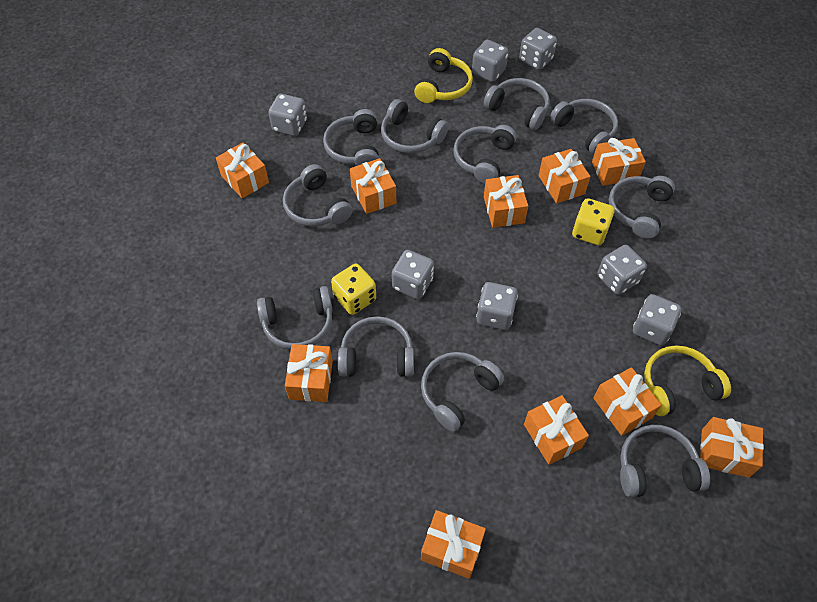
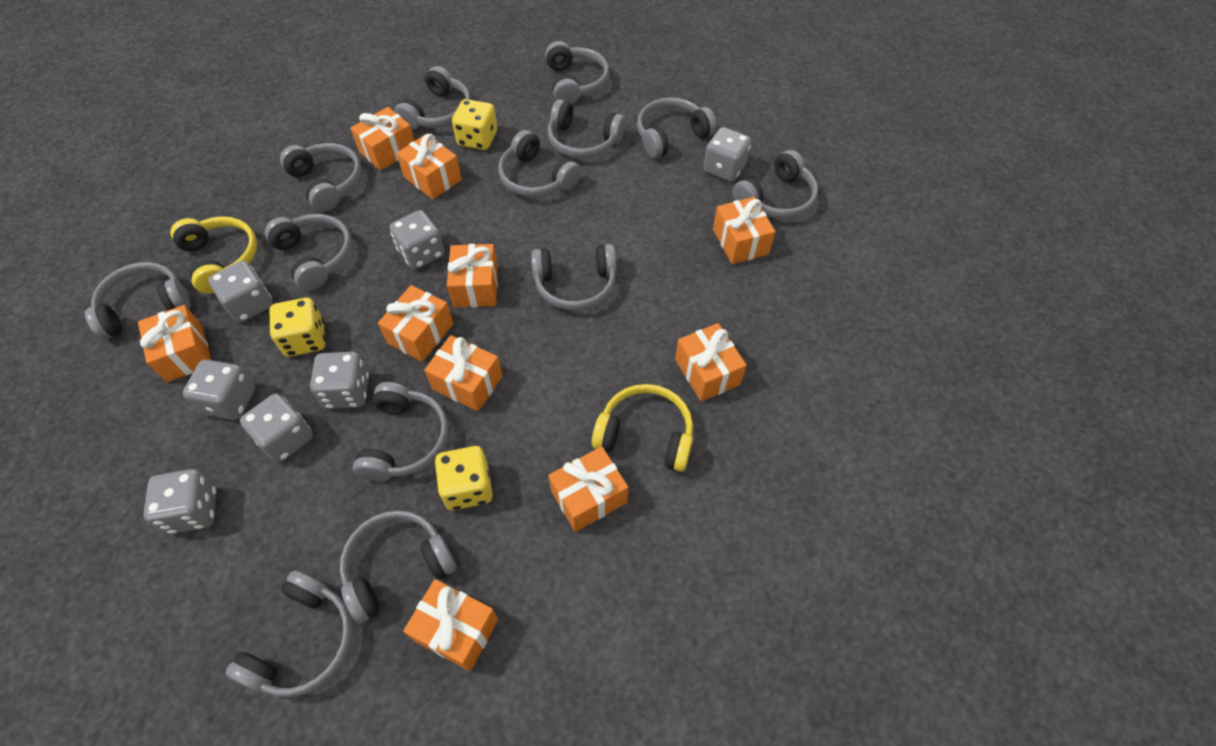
grey headphones: [257,286,333,350] [283,164,352,227] [323,109,379,166] [338,316,414,377] [381,99,449,153] [421,352,504,432] [454,125,517,184] [484,78,550,130] [550,99,618,154] [609,176,675,239] [620,425,710,498] = 11 -> [85,262,191,340] [225,571,353,697] [265,214,352,291] [280,143,361,212] [340,510,457,623] [352,382,449,481] [394,66,471,130] [498,130,581,197] [531,244,616,311] [545,41,609,104] [548,99,626,158] [637,97,717,158] [732,150,818,219] = 13
yellow dice: [331,264,376,315] [572,198,615,245] = 2 -> [269,298,326,357] [435,446,493,510] [452,99,497,150] = 3

